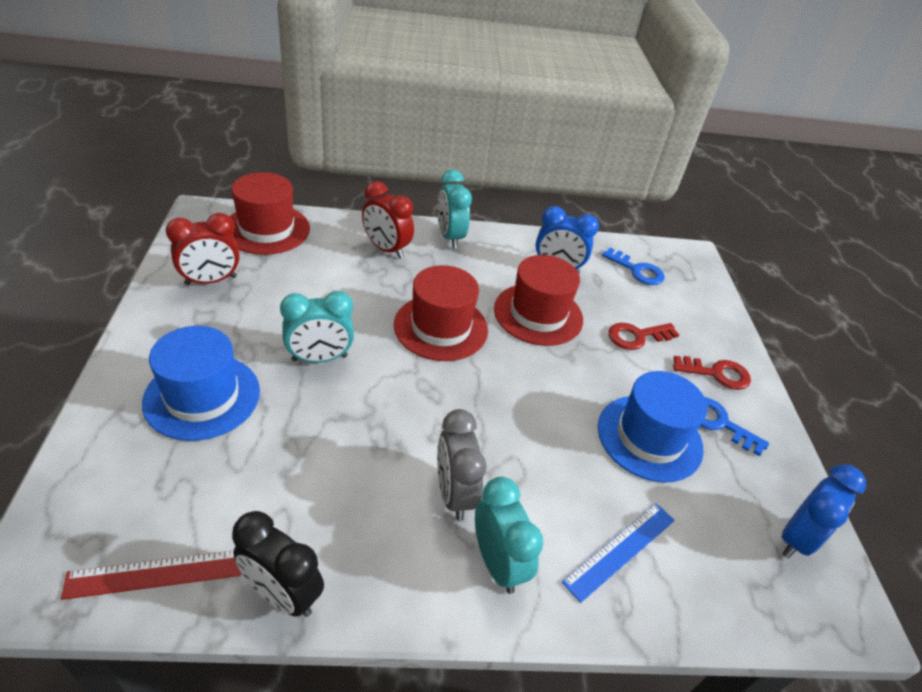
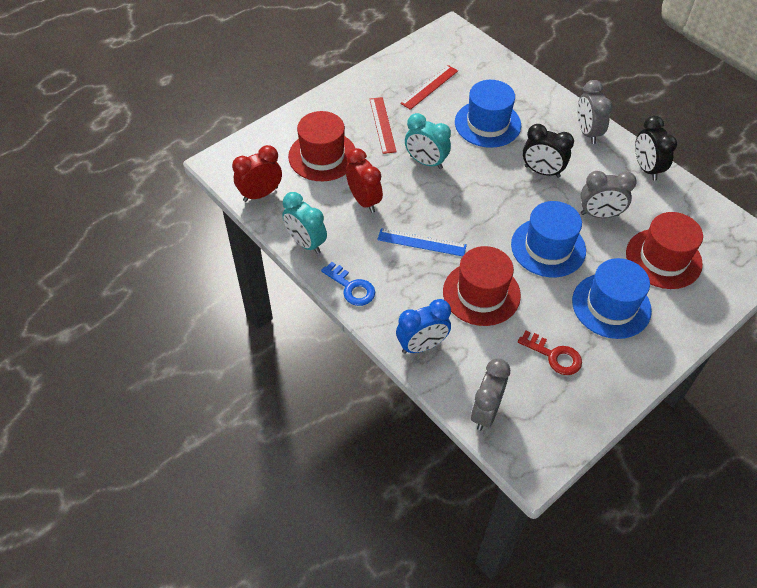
black clock: [232,511,324,617] = 1 -> [523,124,574,178] [635,116,677,181] = 2
blue clock: [536,206,599,273] [782,464,866,558] = 2 -> [396,299,451,354] = 1
blue hat: [142,326,260,441] [598,371,707,483] = 2 -> [455,80,521,148] [511,201,586,277] [572,258,652,339] = 3
blue key: [602,248,665,285] [700,397,769,456] = 2 -> [321,262,375,306] = 1
grey clock: [437,409,487,521] = 1 -> [471,359,510,431] [577,80,613,144] [581,171,637,218] = 3
red key: [608,323,679,350] [673,356,751,390] = 2 -> [518,331,582,375] = 1
red ruler: [61,550,241,600] = 1 -> [370,97,397,154] [400,65,458,110] = 2
turquoise clock: [280,291,354,363] [437,169,472,248] [475,477,543,594] = 3 -> [282,192,327,254] [405,113,451,169] = 2

